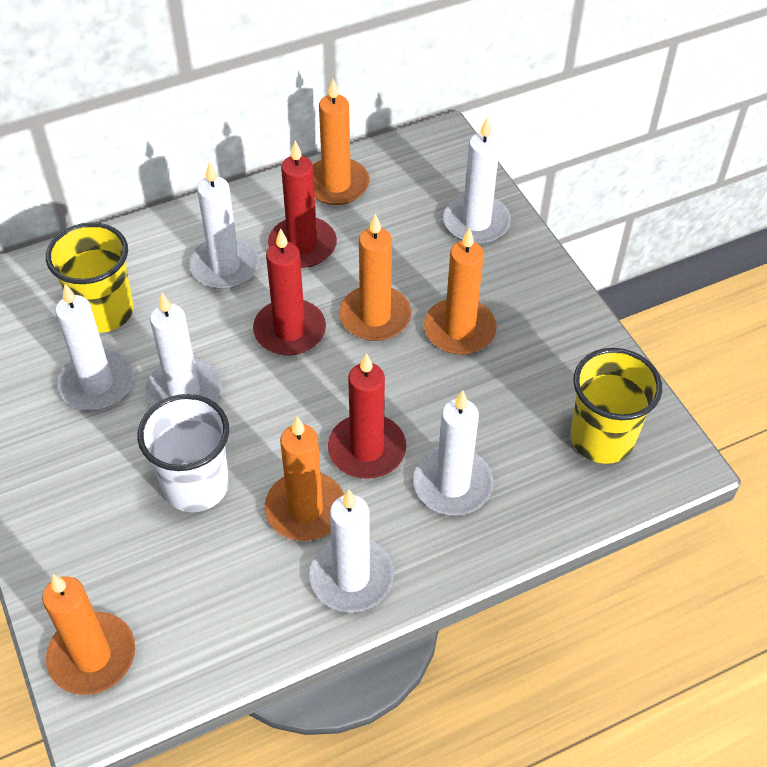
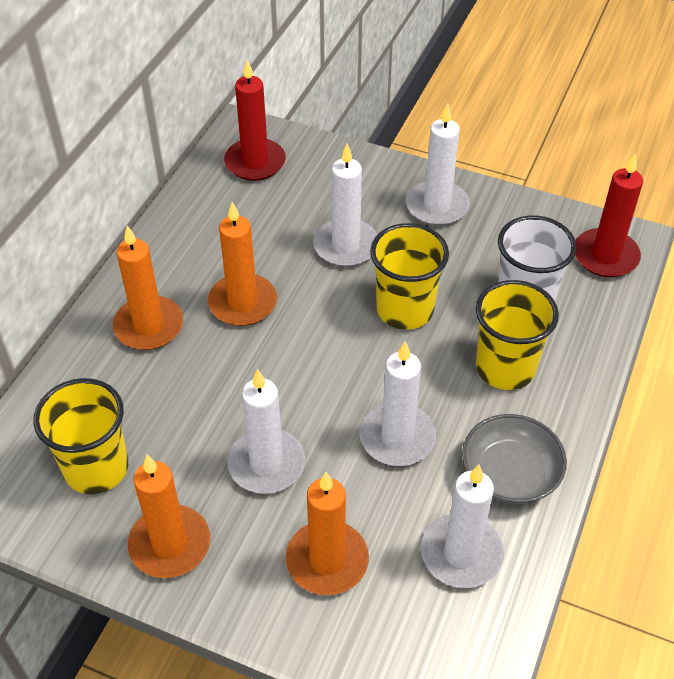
grey bowl: none = 0 -> [462,414,567,504] = 1
orange candle: [42,574,135,695] [264,417,344,541] [313,79,369,205] [339,214,411,341] [424,227,497,355] = 5 -> [113,226,183,350] [128,455,210,578] [208,202,277,326] [286,472,369,595] = 4
red candle: [253,228,326,356] [268,141,337,268] [328,353,406,479] = 3 -> [224,60,286,181] [575,154,643,277] = 2
white candle: [55,284,134,410] [145,293,221,407] [189,162,259,289] [309,490,394,612] [413,390,493,515] [443,118,511,244] = 6 -> [227,369,305,494] [313,144,377,267] [360,341,436,466] [406,103,470,226] [421,465,504,588] = 5
yellow cup: [46,222,134,333] [570,348,662,464] = 2 -> [33,378,128,494] [370,223,449,330] [476,280,559,390] = 3

